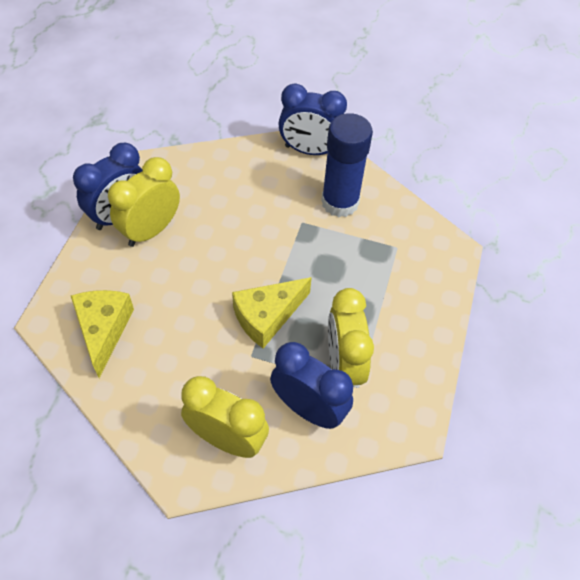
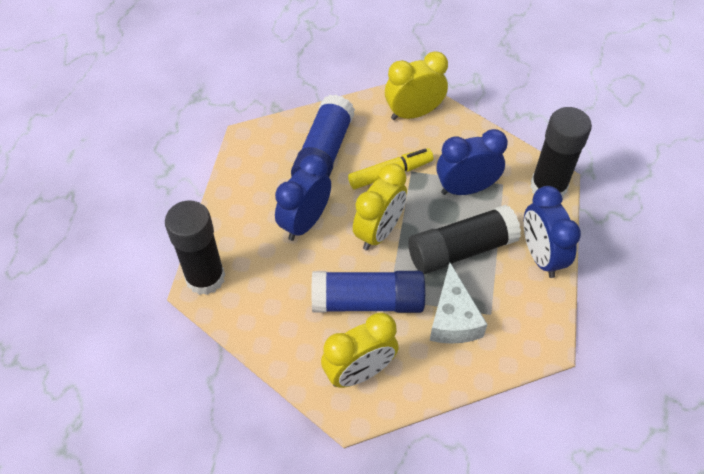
black glue stick: none = 0 -> [165,200,225,295] [408,205,521,274] [530,107,592,198] = 3
blue glue stick: [321,113,373,217] = 1 -> [291,95,355,177] [311,271,425,313] = 2
white cheese: none = 0 -> [430,263,488,344] = 1
yellow cheese: [71,290,134,378] [232,277,312,348] = 2 -> none = 0
yellow marker: none = 0 -> [348,148,433,189] = 1

